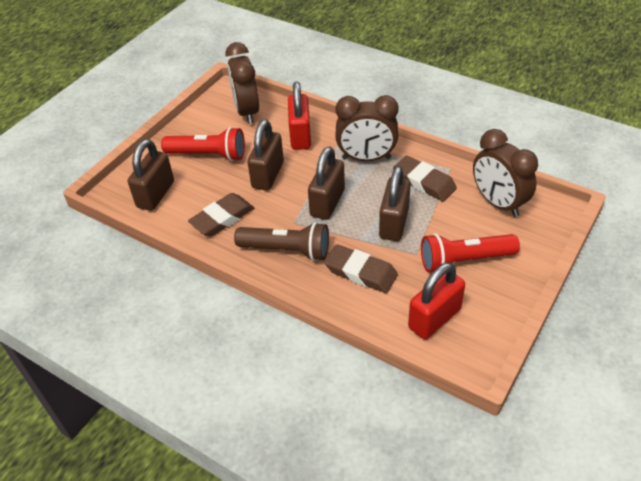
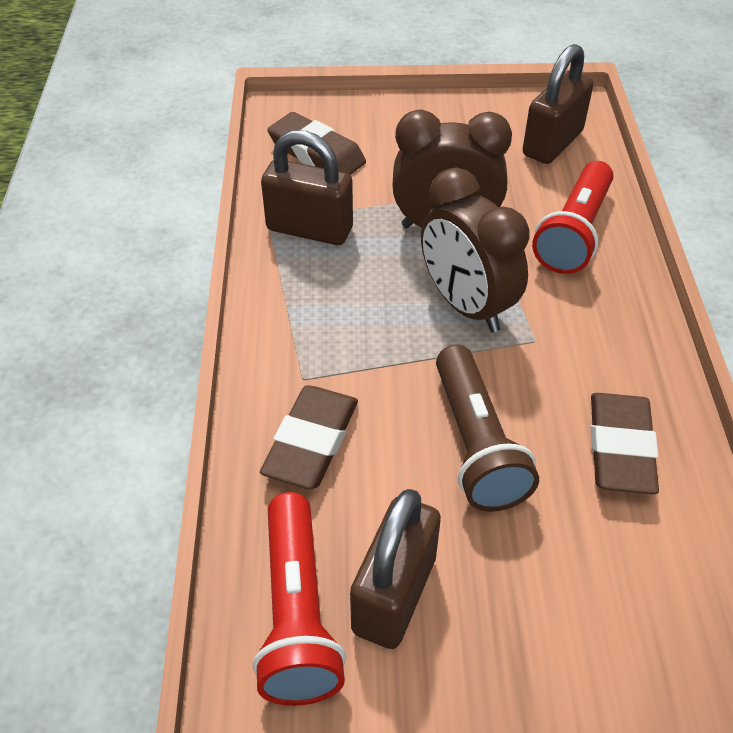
brown clock: [225,42,259,124] [335,95,399,161] [473,129,538,217] = 3 -> [392,110,512,228] [421,167,529,333] = 2
brown padlock: [128,139,174,211] [247,119,284,190] [308,147,345,220] [379,166,411,241] = 4 -> [261,130,353,245] [350,489,441,649] [523,44,594,164] = 3
red padlock: [288,82,311,150] [408,263,465,339] = 2 -> none = 0

